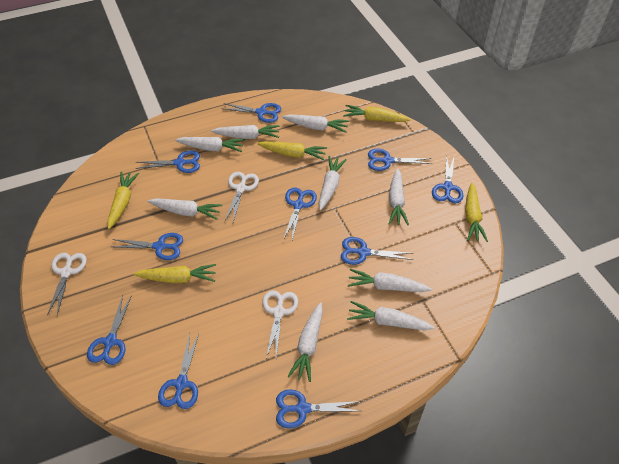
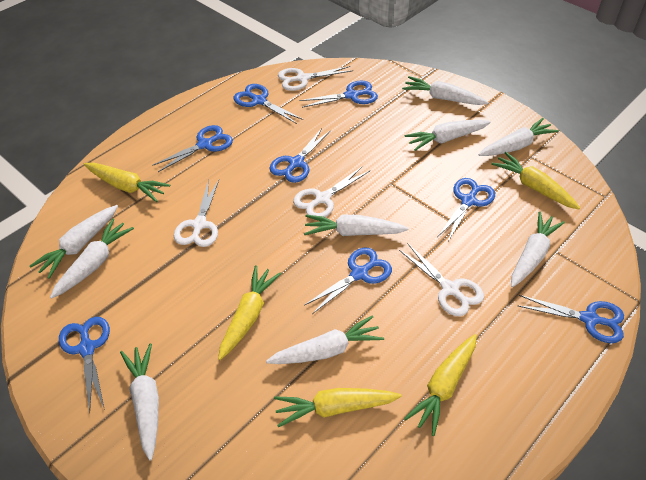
blue scissors: [87,295,132,365] [112,233,183,260] [135,151,200,173] [158,333,199,409] [221,103,281,123] [276,389,361,428] [283,187,317,240] [341,237,413,265] [368,149,432,171] [432,155,464,203] = 10 -> [59,317,110,413] [152,125,233,172] [234,84,303,124] [269,128,331,183] [299,81,378,108] [305,248,392,314] [437,178,495,241] [517,295,624,343] = 8
white scissors: [47,253,87,315] [224,172,259,222] [262,290,298,358] = 3 -> [174,180,219,247] [278,66,353,91] [293,166,370,217] [399,244,484,316] = 4

